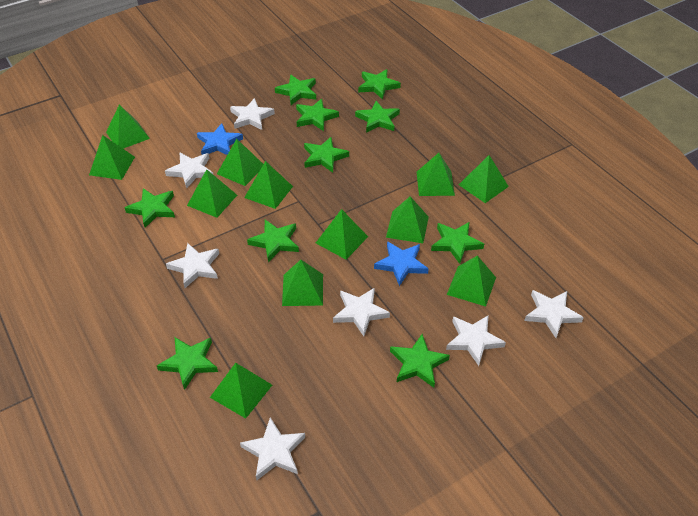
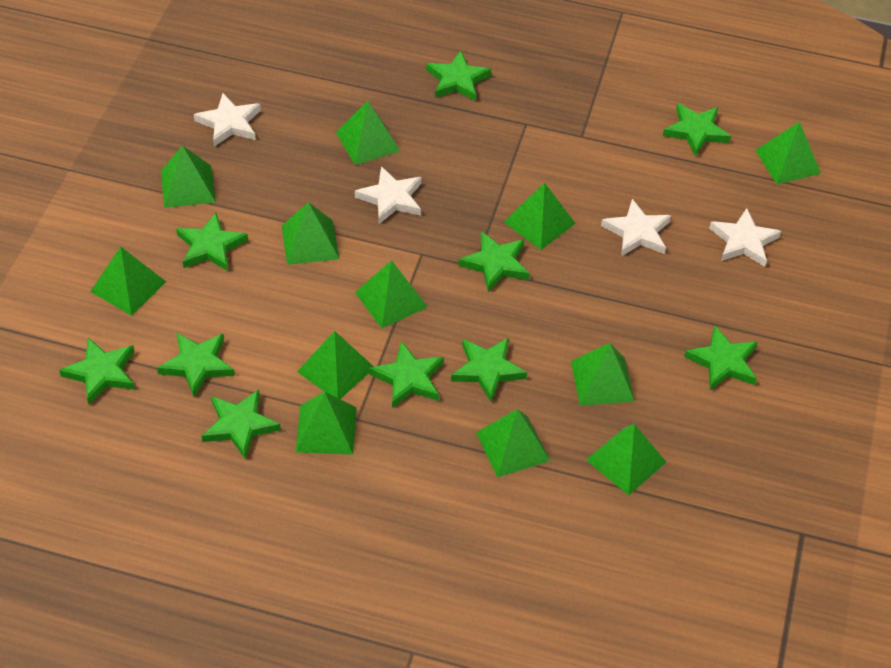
blue star: [197,123,243,155] [374,241,429,286] = 2 -> none = 0
white star: [165,152,213,188] [166,243,219,288] [230,98,275,130] [240,417,305,480] [333,288,390,336] [446,315,506,366] [524,290,584,338] = 7 -> [194,93,261,147] [355,166,422,224] [601,199,671,257] [709,208,781,267] = 4

